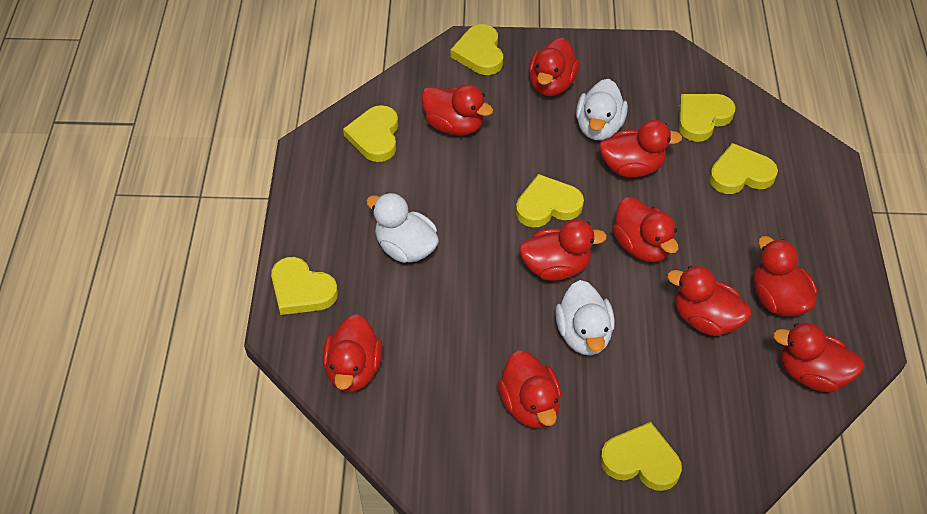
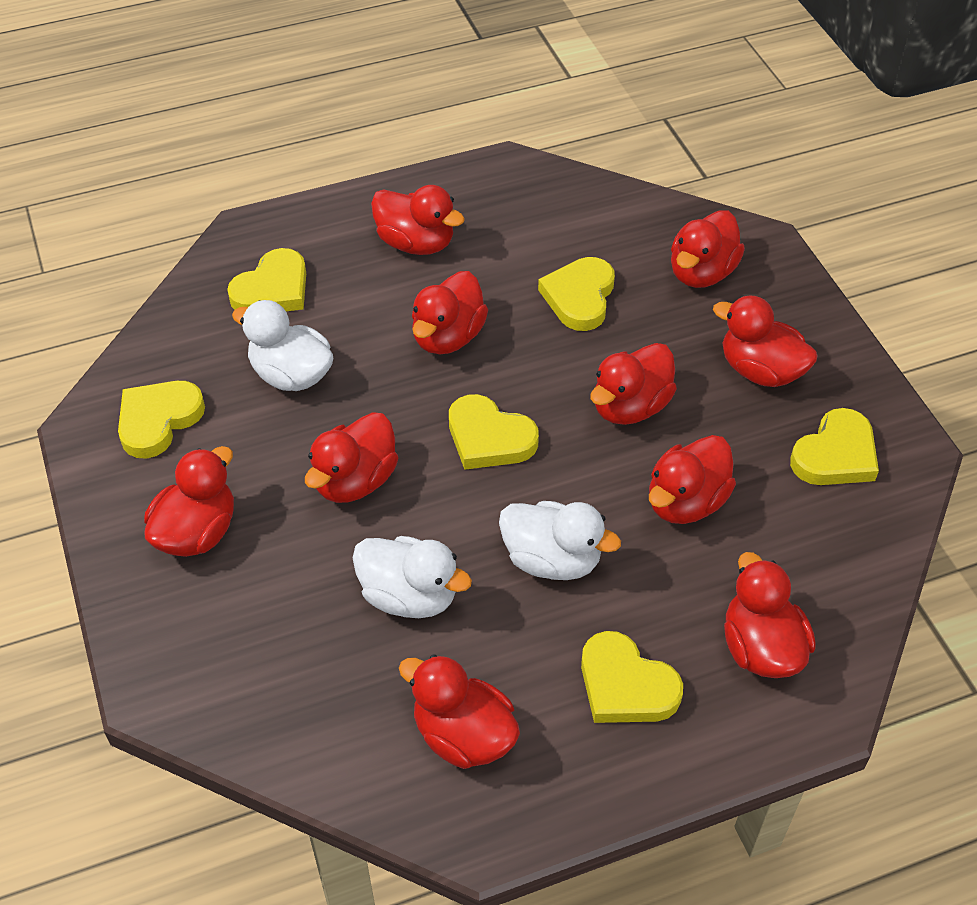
yellow heart: [271,257,338,315] [343,105,398,162] [451,24,503,75] [516,174,584,227] [600,422,682,491] [679,94,735,142] [709,143,778,194] = 7 -> [118,381,205,459] [227,248,306,311] [449,394,539,470] [538,257,615,331] [581,631,683,723] [790,408,879,485] = 6

